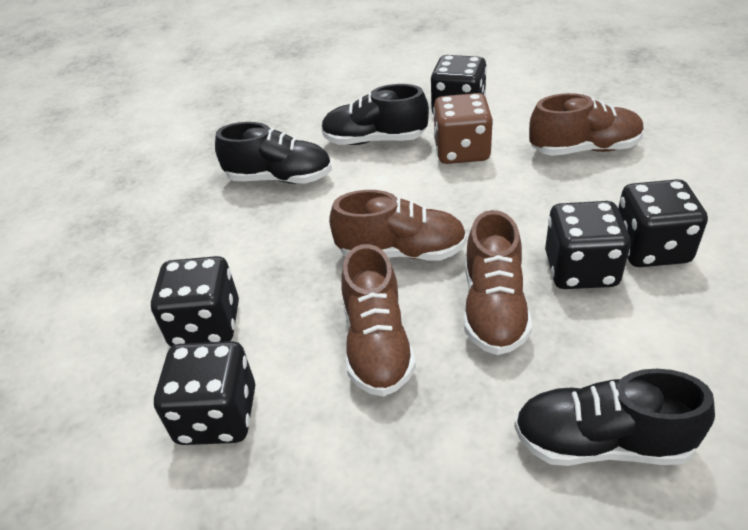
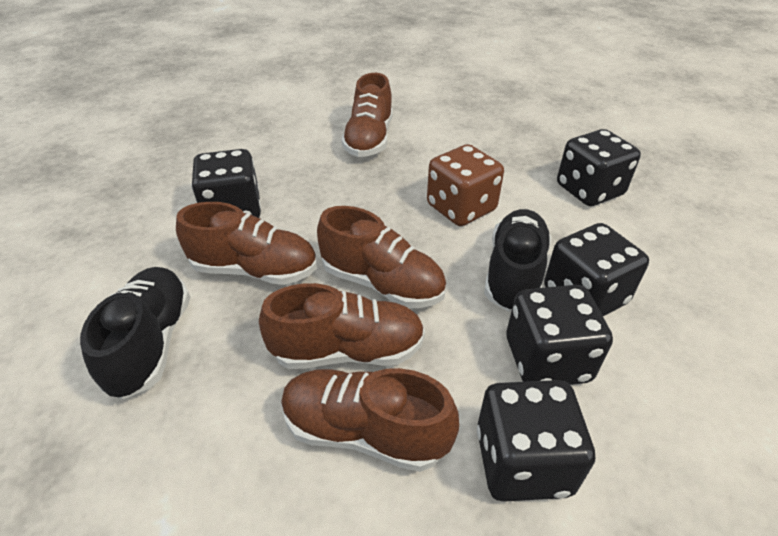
black shoe: [215,122,332,184] [321,84,429,145] [514,369,715,466] = 3 -> [80,267,190,399] [484,209,551,312] = 2
brown shoe: [329,190,467,261] [341,244,416,397] [464,210,532,355] [529,93,644,156] = 4 -> [176,202,317,285] [259,283,425,369] [281,368,459,472] [317,206,446,308] [341,73,393,157] = 5

